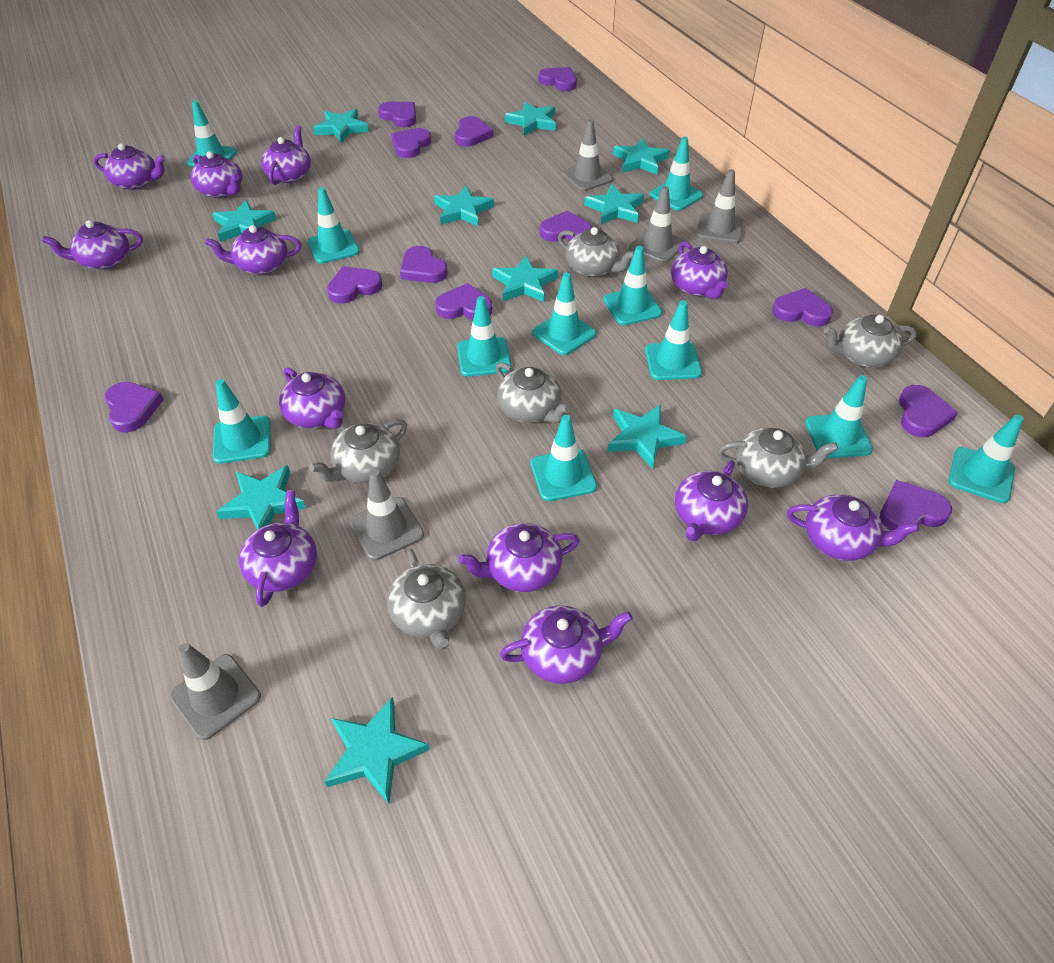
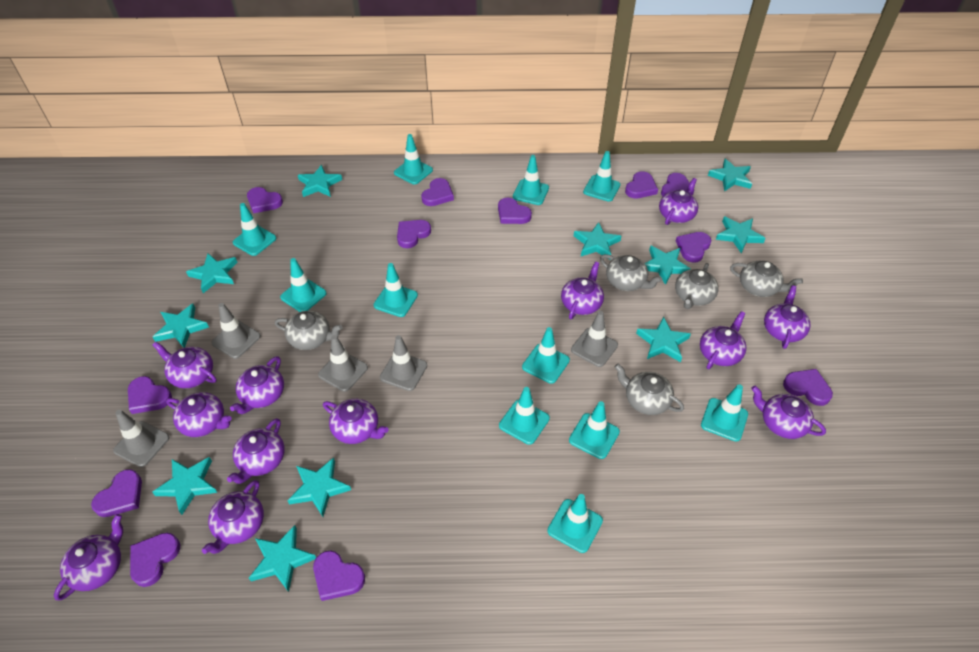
grey teapot: [309,419,407,483] [387,549,466,650] [496,362,571,423] [558,227,635,277] [718,427,838,488] [824,315,917,367] = 6 -> [275,311,343,350] [600,254,662,291] [614,364,684,415] [675,263,719,309] [730,261,803,297] = 5
turquoise star: [212,200,276,242] [216,465,306,530] [313,109,369,143] [324,697,430,804] [434,186,494,227] [492,255,558,302] [505,102,556,136] [584,184,644,225] [607,404,687,469] [613,138,670,175] = 10 -> [152,457,218,515] [153,304,209,348] [186,253,237,293] [249,525,316,592] [287,458,351,517] [298,165,342,197] [574,222,621,259] [636,317,691,362] [645,245,690,285] [708,159,752,191] [716,216,765,253] = 11

